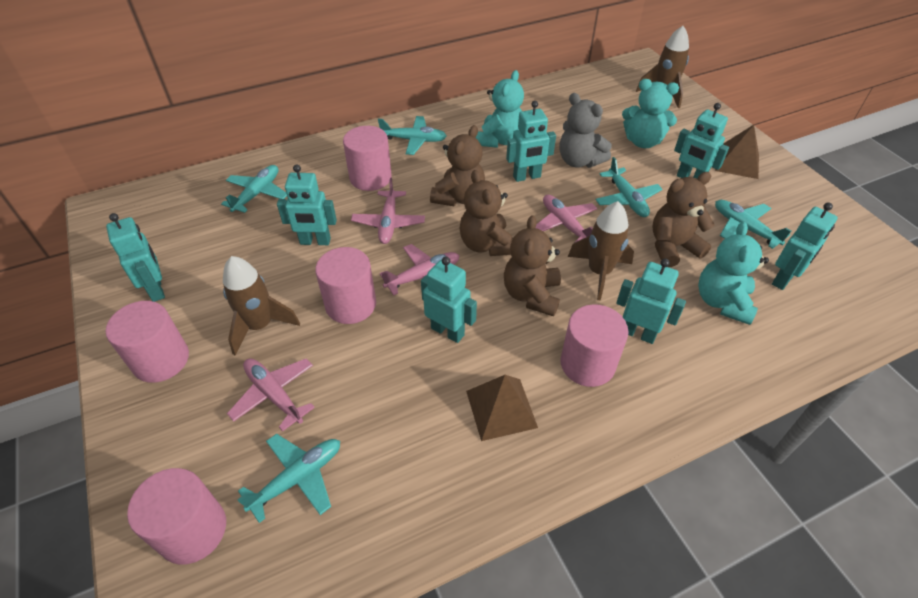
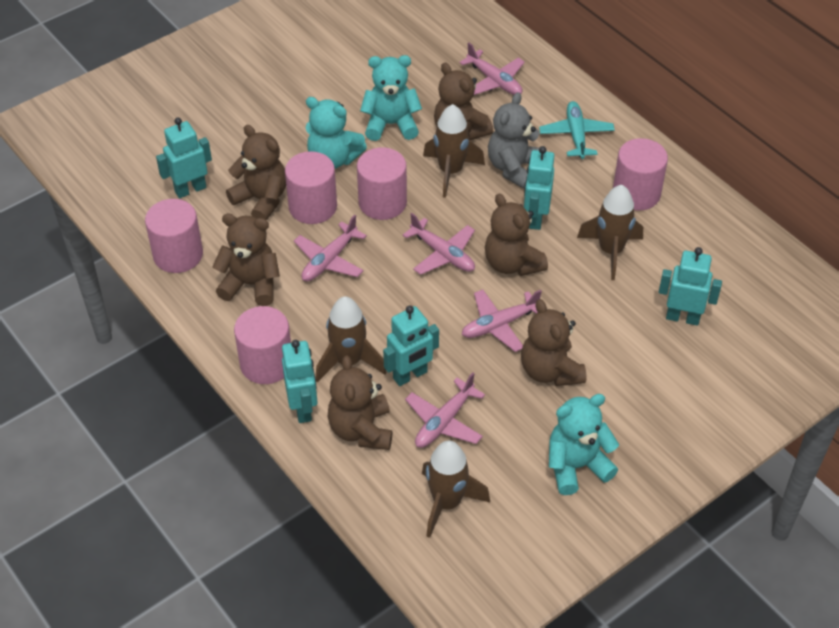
brown pyramid: [466,375,538,441] [715,125,759,179] = 2 -> none = 0
brown rocket: [223,256,300,356] [568,201,634,301] [636,26,689,108] = 3 -> [315,296,386,383] [422,441,490,538] [423,104,485,198] [577,185,643,280] = 4
brown teddy bear: [430,125,485,206] [460,170,513,256] [504,215,561,316] [652,172,715,267] = 4 -> [212,214,280,306] [226,125,286,221] [328,355,392,450] [434,62,493,140] [485,193,548,276] [521,299,586,386] = 6
pink plane: [227,358,315,431] [351,178,425,244] [380,244,460,296] [536,195,598,243] = 4 -> [294,215,367,281] [403,213,475,275] [405,372,485,448] [459,42,525,95] [462,289,542,352] = 5
turquoise plane: [221,165,287,213] [237,434,340,523] [378,116,447,155] [595,157,662,217] [715,200,791,249] = 5 -> [539,101,615,159] = 1
turquoise robot: [106,213,165,302] [277,164,337,245] [421,257,477,343] [506,101,556,182] [616,259,686,344] [674,103,729,179] [772,202,838,290] = 7 -> [156,118,212,198] [282,340,318,423] [383,305,439,386] [524,146,555,230] [659,247,722,326] = 5

